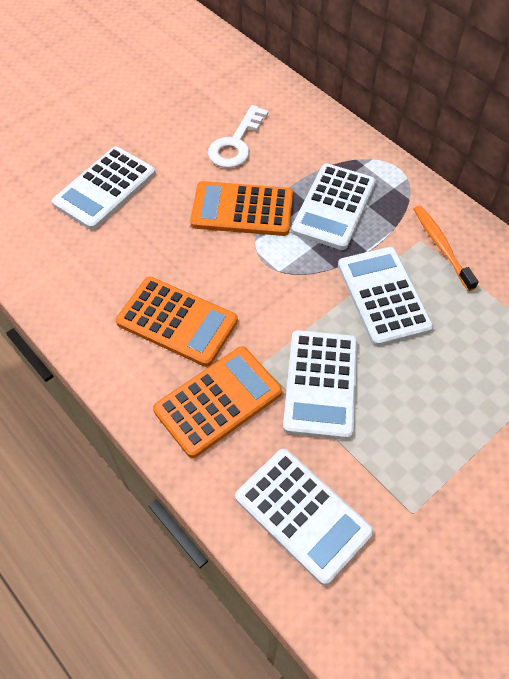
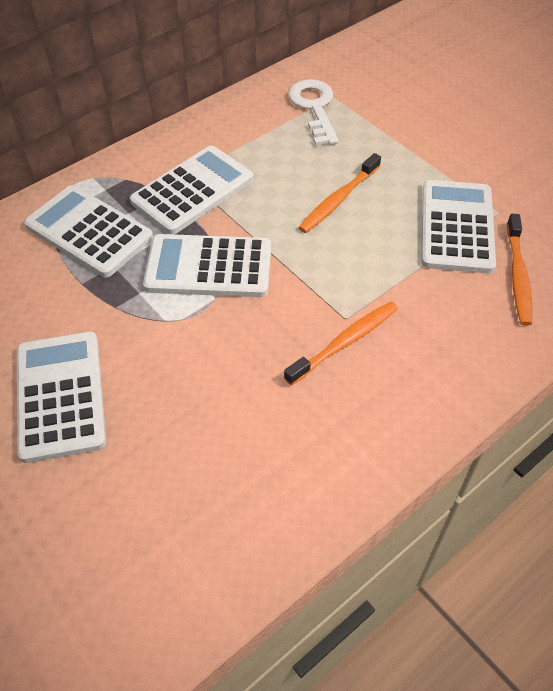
orange calculator: [116,277,238,367] [153,346,282,458] [190,181,293,236] = 3 -> none = 0
orange toothbrush: [414,205,479,291] = 1 -> [284,302,398,385] [298,153,381,233] [507,214,532,326] = 3

